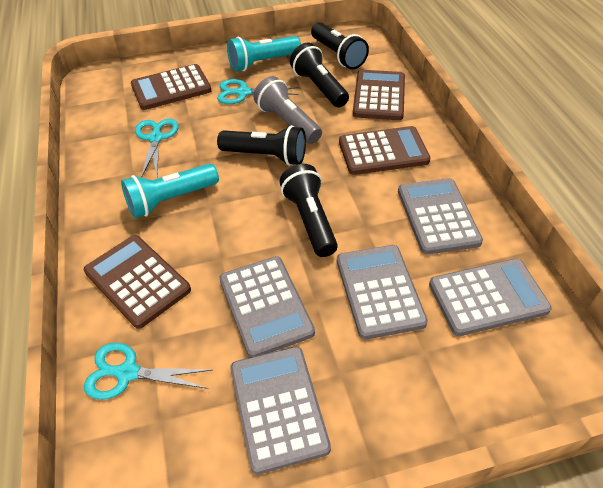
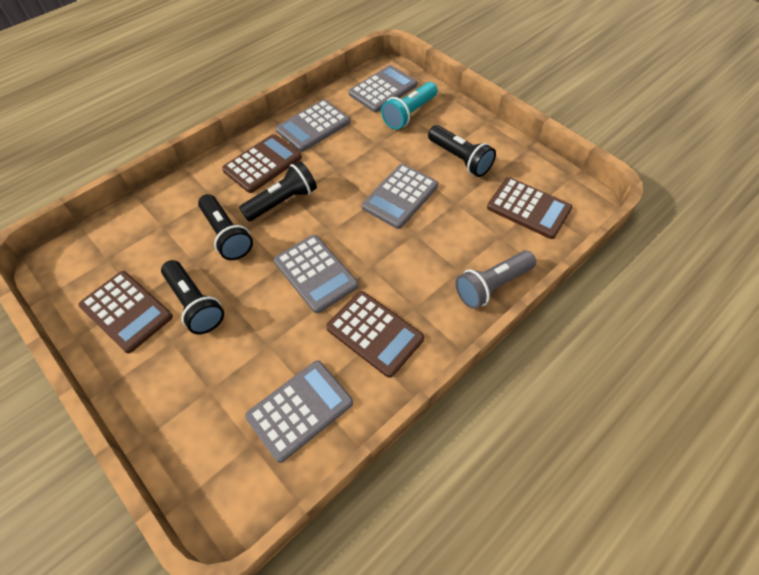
turquoise flashlight: [121,164,219,218] [227,36,301,71] = 2 -> [381,82,438,129] = 1
turquoise scissors: [84,343,212,400] [135,119,178,178] [217,79,299,104] = 3 -> none = 0

